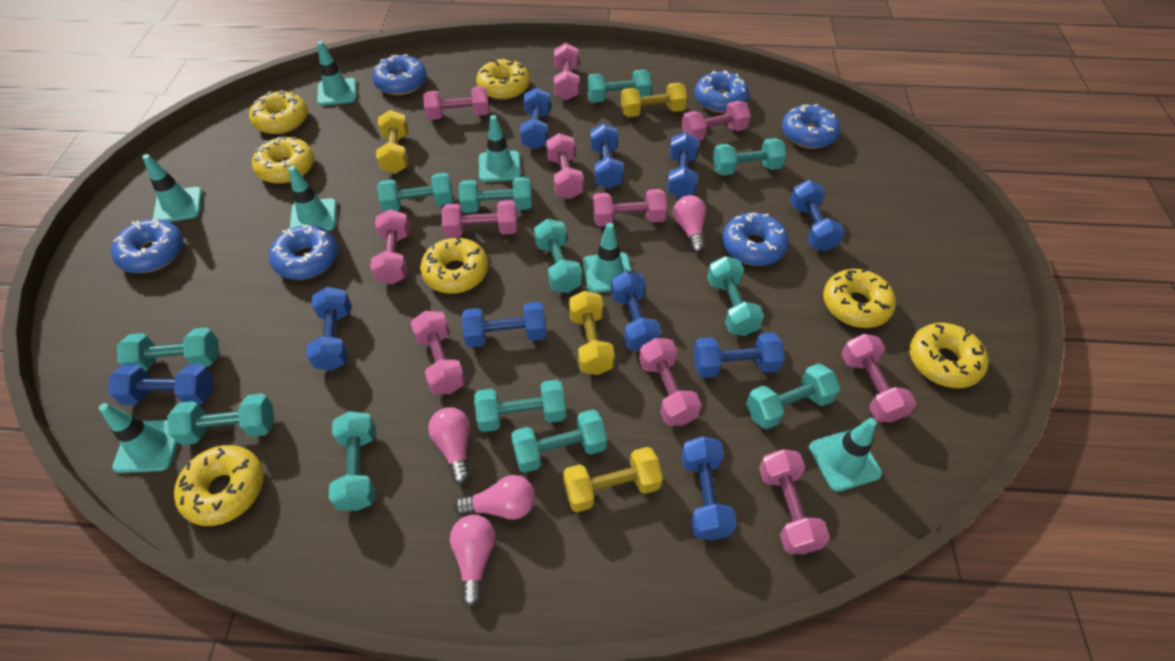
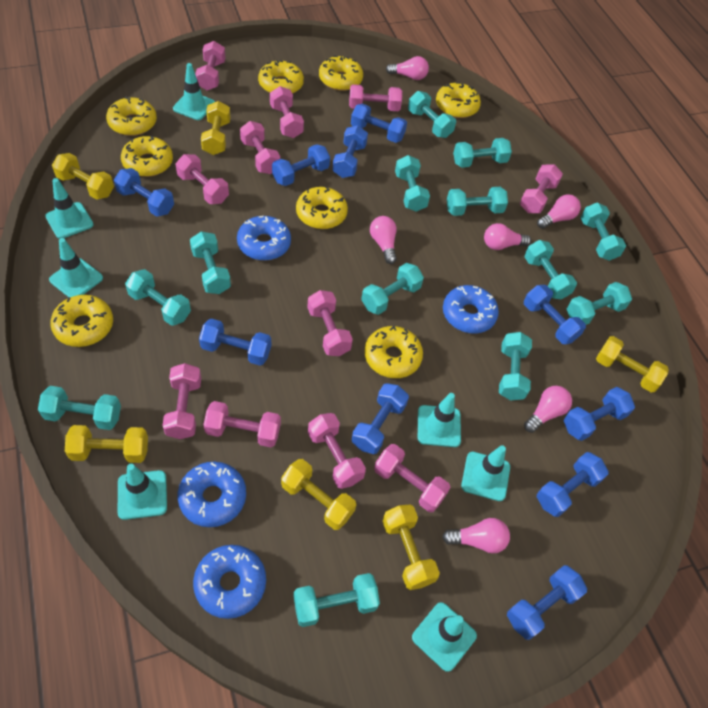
blue donut: [111,219,183,273] [269,225,338,280] [372,54,427,95] [694,70,750,113] [722,213,789,266] [782,104,840,149] = 6 -> [178,462,246,527] [193,545,266,619] [237,216,291,261] [443,285,499,334] = 4
pink light bulb: [428,407,470,484] [450,515,495,607] [454,475,535,520] [673,195,706,253] = 4 -> [370,216,397,264] [386,56,429,80] [442,518,510,553] [484,223,531,250] [524,386,572,433] [537,194,581,229] = 6
turquoise dumbbell: [117,327,219,371] [167,393,274,445] [329,411,376,511] [377,173,453,212] [459,177,532,213] [474,380,566,432] [511,409,607,473] [534,219,582,293] [587,70,652,102] [707,256,764,336] [713,138,786,176] [746,363,841,429] = 12 -> [38,386,121,430] [125,269,191,326] [190,231,231,294] [294,573,380,627] [361,263,424,315] [395,155,430,212] [408,91,456,138] [447,187,508,216] [453,138,512,168] [499,332,532,400] [525,240,577,300] [567,282,632,325] [581,203,626,261] = 13
yellow donut: [174,445,264,526] [249,90,308,134] [252,137,314,184] [420,237,488,294] [476,59,530,100] [823,269,896,328] [909,323,989,388] = 7 -> [50,295,113,347] [106,96,157,136] [121,136,173,177] [258,60,304,94] [296,187,348,229] [319,55,363,91] [365,326,423,378] [436,82,481,118] = 8
yellow dumbbell: [376,110,408,174] [563,447,663,512] [569,291,615,375] [621,83,687,117] = 4 -> [52,153,114,200] [65,425,148,463] [201,101,231,155] [281,459,356,530] [382,505,440,590] [596,336,669,392] = 6

